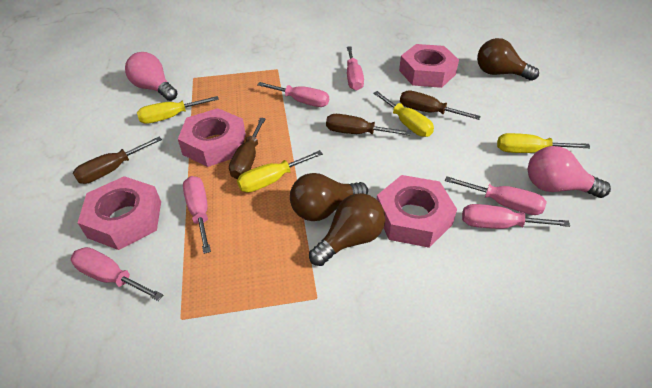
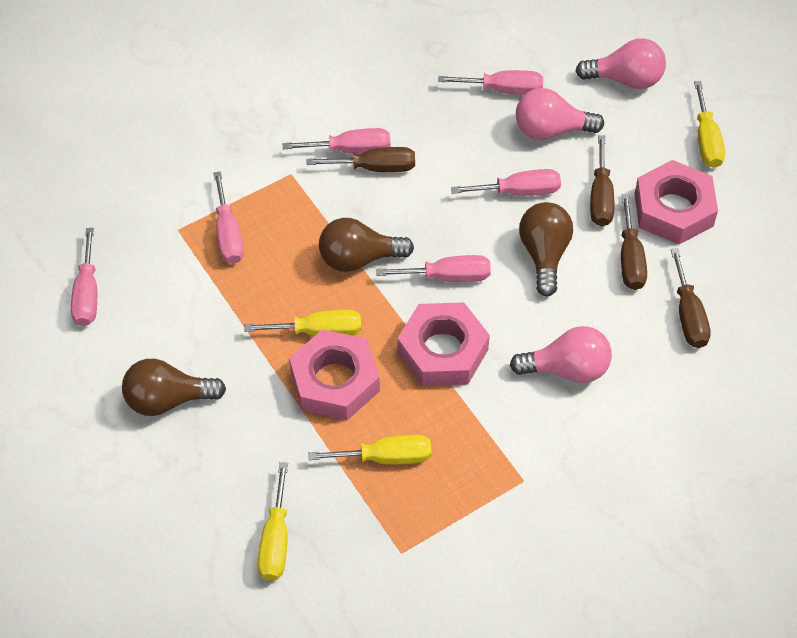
pink light bulb: [125,52,178,101] [528,146,611,198] = 2 -> [510,326,612,383] [516,88,604,140] [575,38,666,89] = 3
pink nut: [78,176,161,250] [178,108,246,167] [377,175,457,248] [399,44,459,88] = 4 -> [289,329,380,420] [397,302,490,386] [635,160,718,245] = 3

